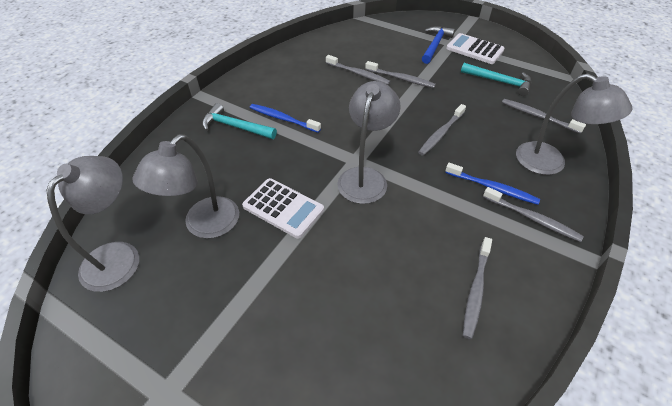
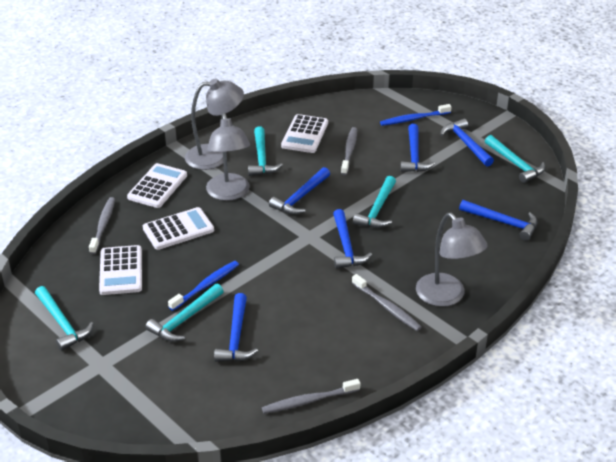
blue hammer: [422,26,455,64] = 1 -> [214,293,258,362] [269,167,330,215] [333,209,372,269] [400,124,435,172] [440,119,494,167] [459,200,537,241] = 6
grey lamp: [47,156,139,292] [132,135,239,238] [337,81,401,204] [516,74,632,175] = 4 -> [185,78,244,170] [206,113,250,201] [416,213,488,307] = 3
grey toothbrush: [326,55,391,85] [365,61,436,88] [418,104,466,156] [463,237,492,339] [483,187,584,242] [502,99,586,134] = 6 -> [89,197,115,254] [262,379,360,414] [341,127,357,175] [352,274,422,331] = 4
turquoise hammer: [202,103,277,139] [461,63,531,96] = 2 -> [35,286,94,351] [145,284,224,342] [248,126,283,176] [353,176,396,228] [485,135,545,183] = 5
white calculator: [242,178,324,239] [446,33,505,64] = 2 -> [99,245,142,295] [127,163,187,208] [143,207,214,250] [281,114,328,153] = 4

